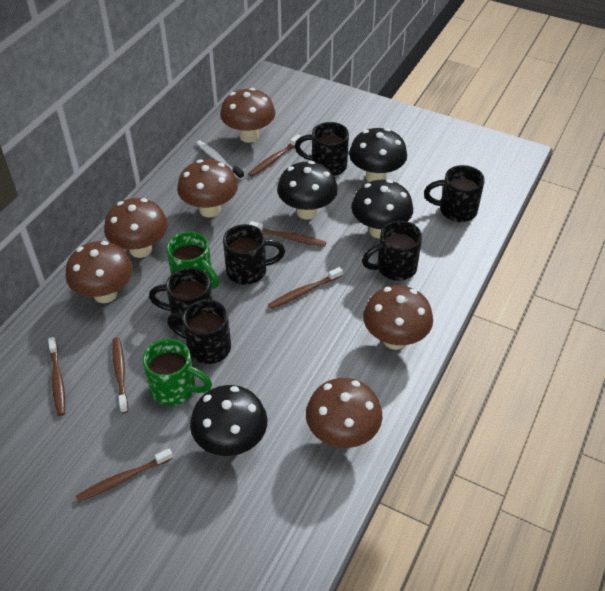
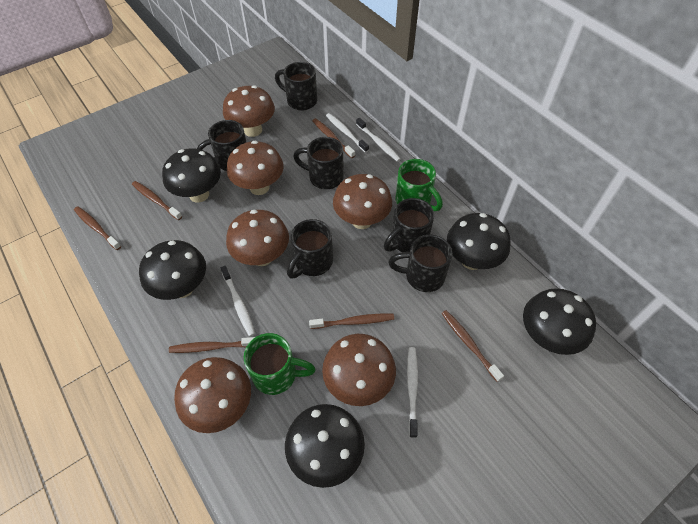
black mushroom: [190,385,267,456] [277,161,338,220] [349,128,407,182] [351,180,413,238] = 4 -> [139,240,206,300] [162,148,221,203] [285,404,365,488] [447,213,511,270] [523,288,596,355] = 5
white toothbrush: [196,140,244,180] = 1 -> [221,266,255,337] [326,113,369,153] [356,118,401,162] [407,347,418,438] = 4

